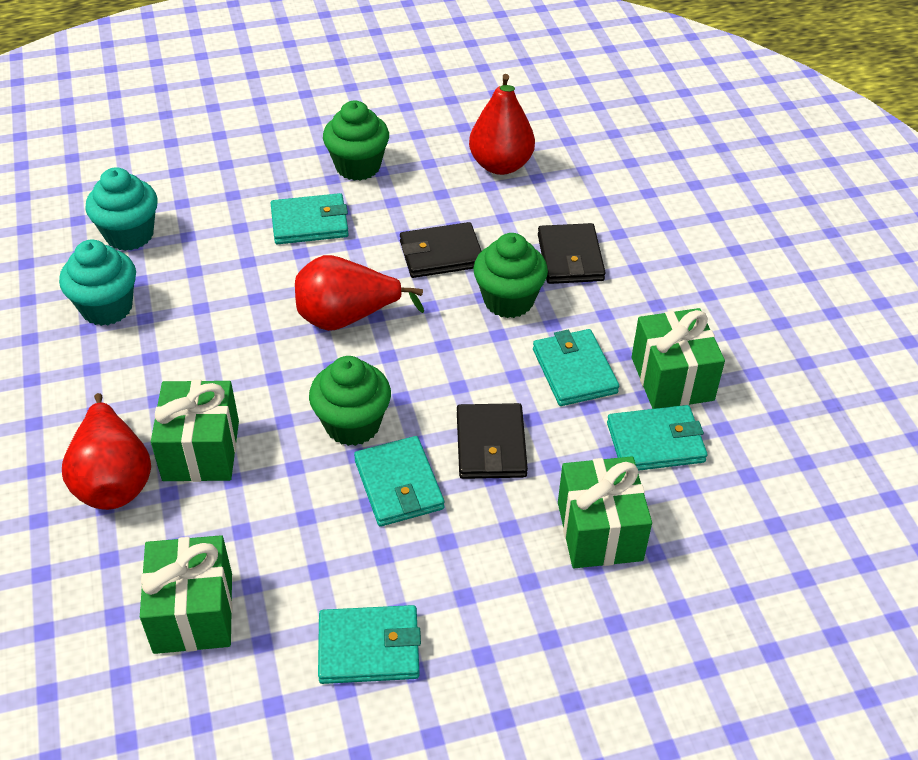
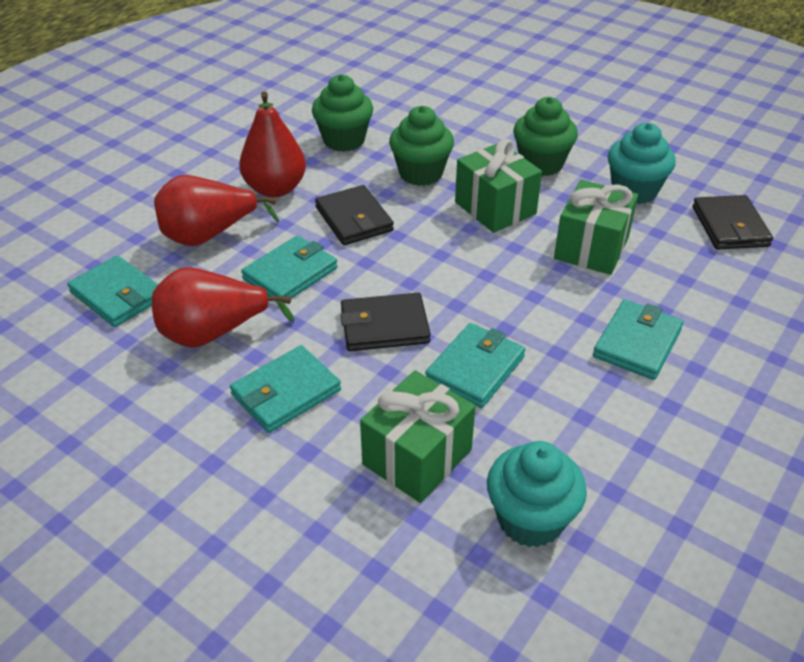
green gift: [140,535,233,654] [151,380,239,482] [558,456,652,568] [632,308,725,409] = 4 -> [360,370,476,503] [455,139,542,233] [554,180,638,275] = 3

